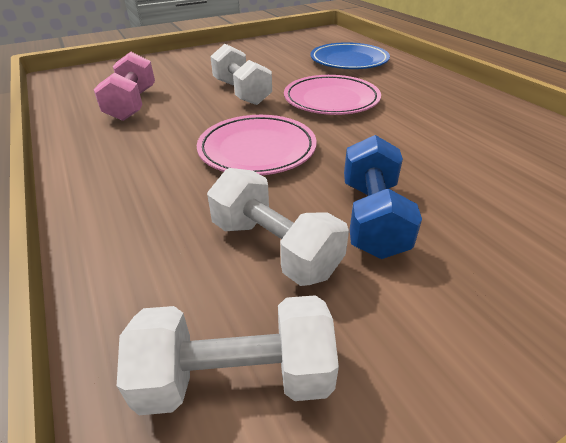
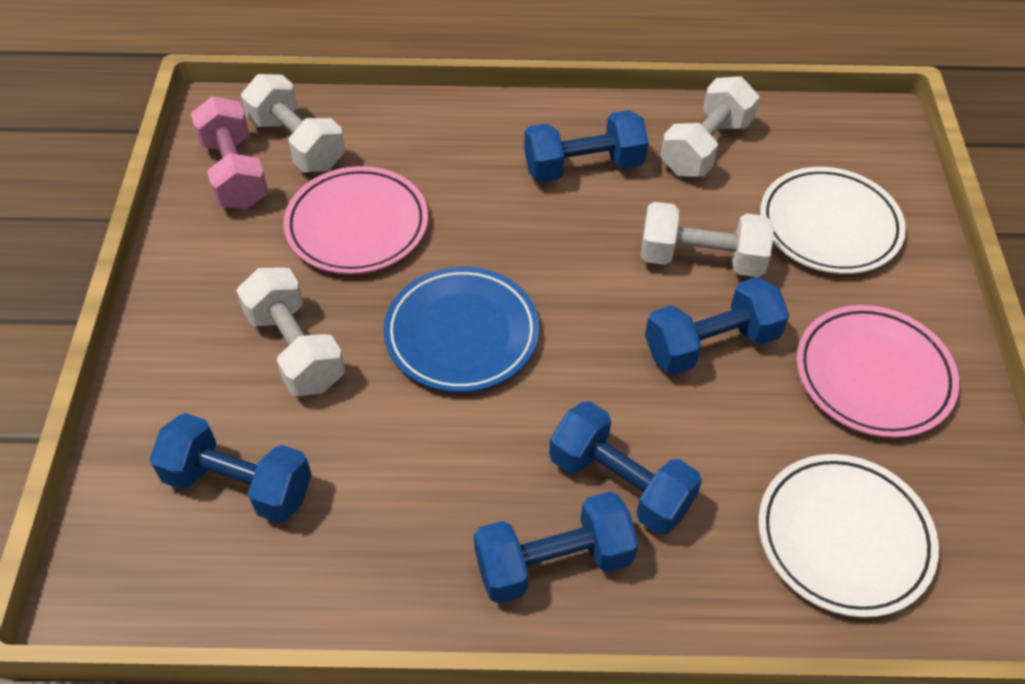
blue dumbbell: [344,135,422,259] = 1 -> [149,413,312,523] [474,491,638,604] [524,110,649,182] [549,401,702,535] [645,277,789,375] = 5
white dumbbell: [117,295,339,415] [207,168,349,286] [210,44,272,105] = 3 -> [237,267,345,396] [241,74,345,172] [641,202,774,277] [661,76,759,177] = 4
white plate: none = 0 -> [758,454,939,618] [760,167,906,274] = 2

